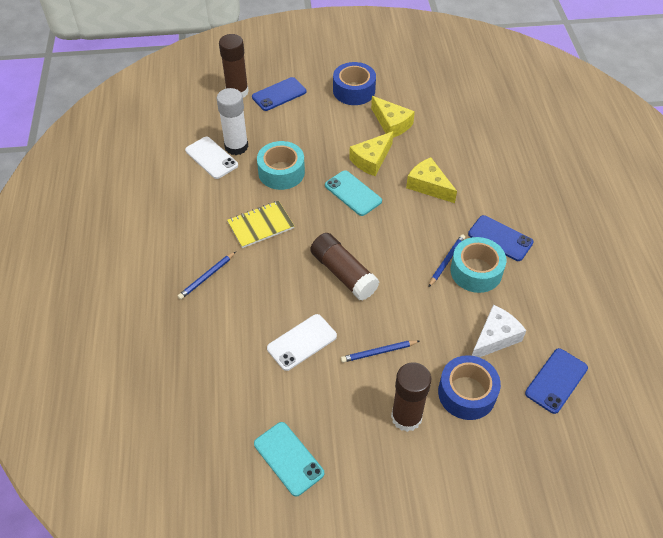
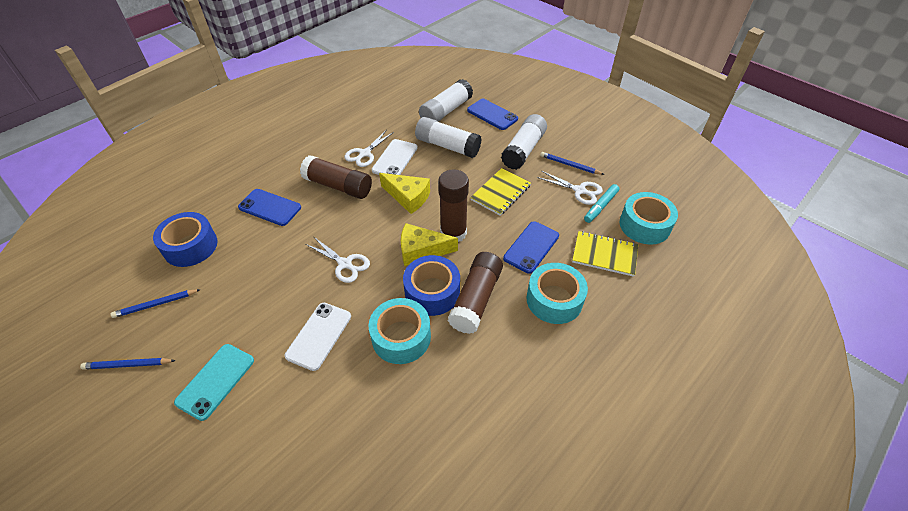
turquoise marker: none = 0 -> [584,184,619,223] = 1
turquoise phone: [254,422,324,496] [325,170,382,216] = 2 -> [174,344,254,421] = 1
turquoise tape: [257,141,305,190] [451,237,506,293] = 2 -> [369,298,431,364] [527,263,588,324] [620,192,678,245] = 3
white cheese: [472,305,526,357] = 1 -> none = 0
white glue stick: [217,88,249,155] = 1 -> [415,117,482,158] [419,79,473,122] [501,114,547,170] = 3
white scissors: none = 0 -> [305,237,370,283] [344,129,394,167] [537,171,603,205] = 3
yellow cheese: [349,131,394,176] [371,96,415,138] [406,157,457,203] = 3 -> [379,173,430,214] [401,223,458,266] = 2
yellow notebook: [227,201,294,248] = 1 -> [470,168,531,216] [572,231,638,277] = 2

